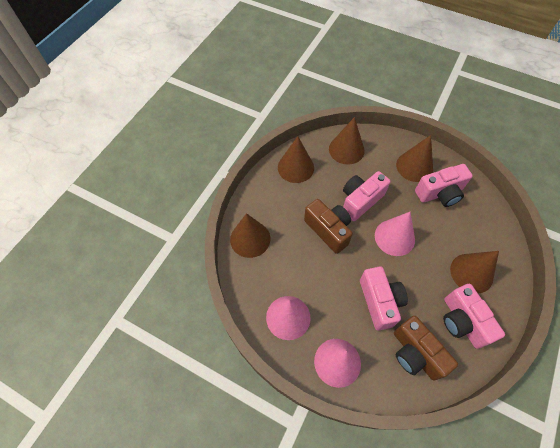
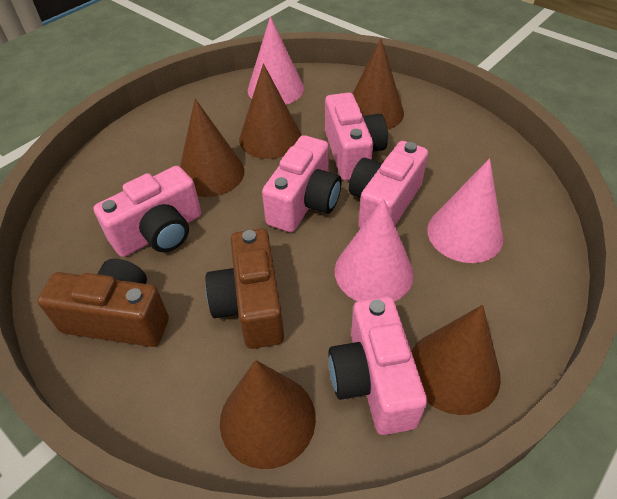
pink camera: [343,171,391,221] [360,266,408,331] [415,164,473,207] [443,284,505,349] = 4 -> [93,166,201,257] [262,135,341,232] [325,93,388,181] [328,296,427,435] [349,141,428,229] = 5

